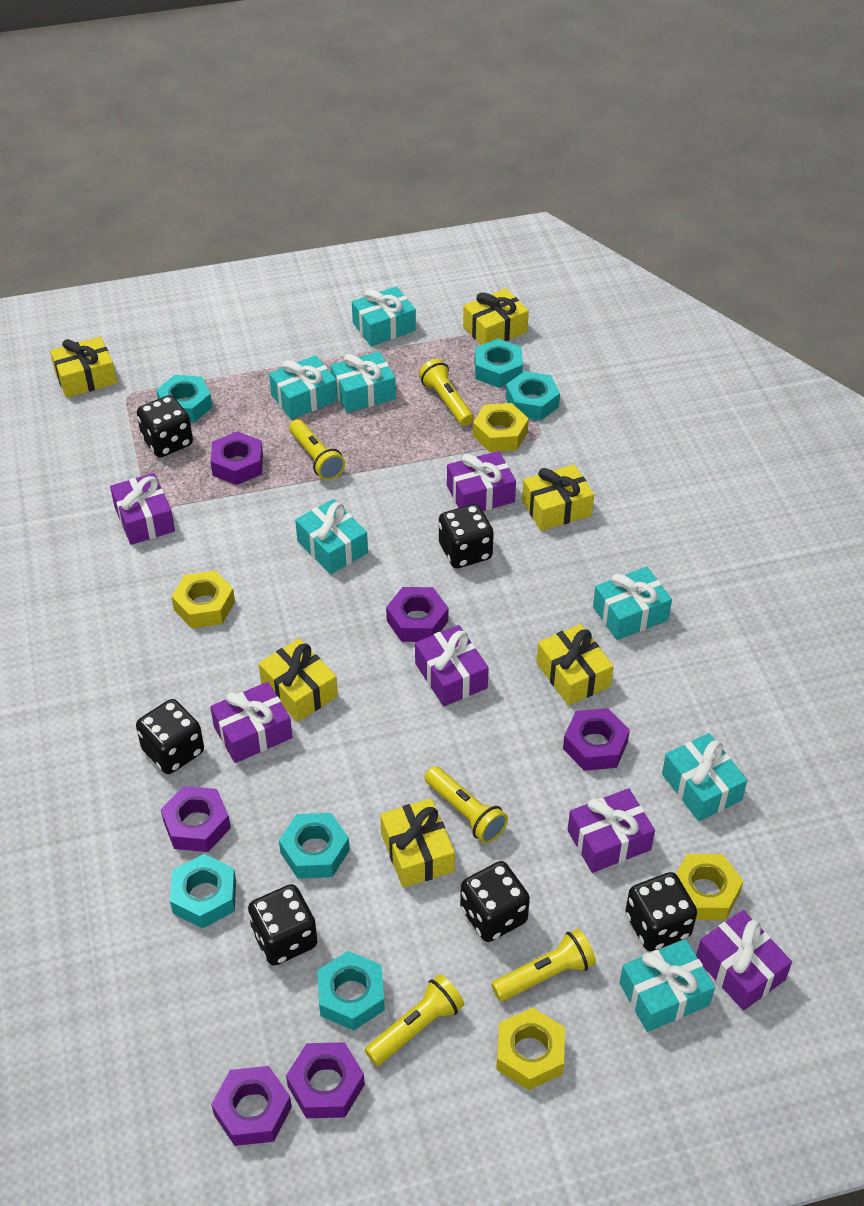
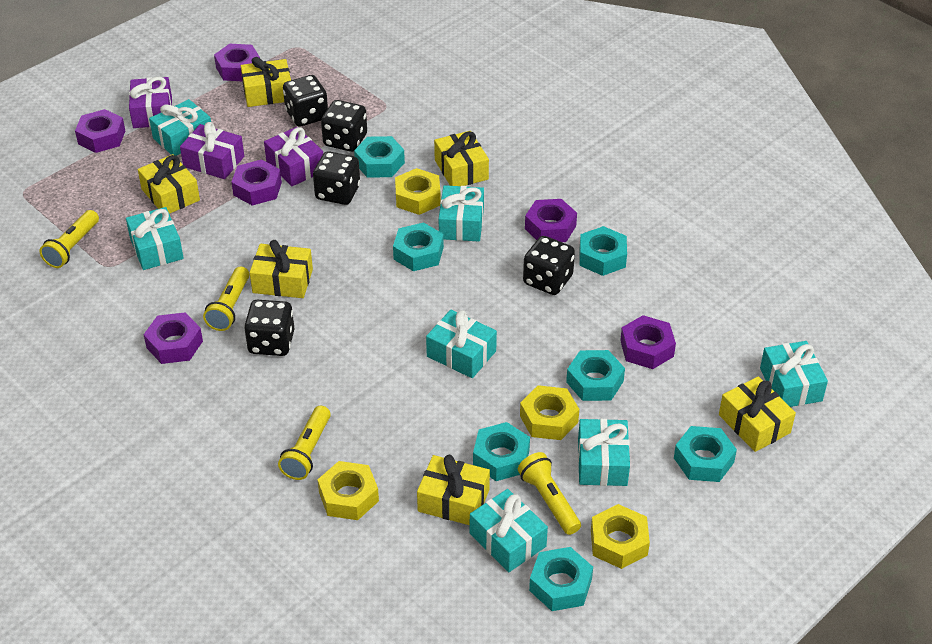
black dice: [136,699,204,774] [137,395,193,457] [248,884,317,966] [439,504,494,568] [460,861,530,942] [625,872,697,951] = 6 -> [244,300,294,356] [283,75,328,127] [313,151,360,205] [321,100,367,152] [523,236,575,295] = 5
purple gift: [110,473,175,545] [210,682,292,763] [415,625,489,706] [447,451,516,511] [568,788,655,873] [696,910,792,1011] = 6 -> [129,77,172,128] [180,122,244,179] [264,127,323,186] = 3
turquoise nut: [156,375,213,423] [170,854,236,928] [279,813,350,879] [317,951,385,1030] [475,338,523,388] [506,371,560,421] = 6 -> [354,136,405,178] [393,222,444,271] [473,422,530,481] [529,547,593,611] [566,350,625,401] [580,226,627,276] [674,426,737,482] = 7
yellow flashlight: [289,419,345,480] [365,974,464,1066] [419,359,474,426] [425,766,508,843] [491,929,596,1001] = 5 -> [39,210,99,268] [203,266,249,331] [278,406,331,480] [518,452,581,535] = 4

